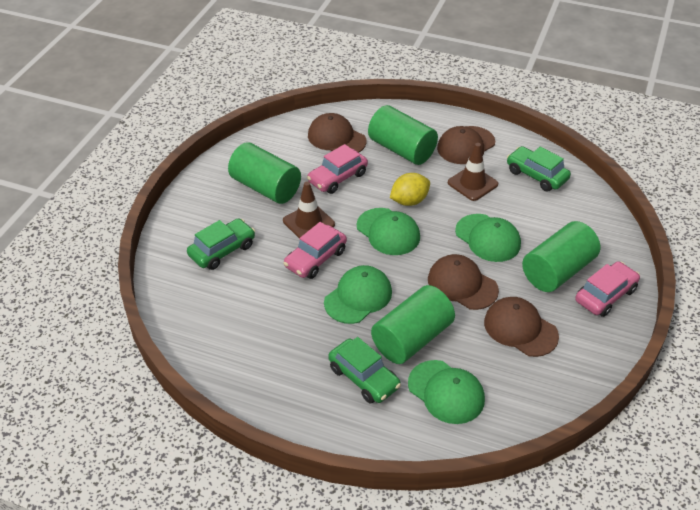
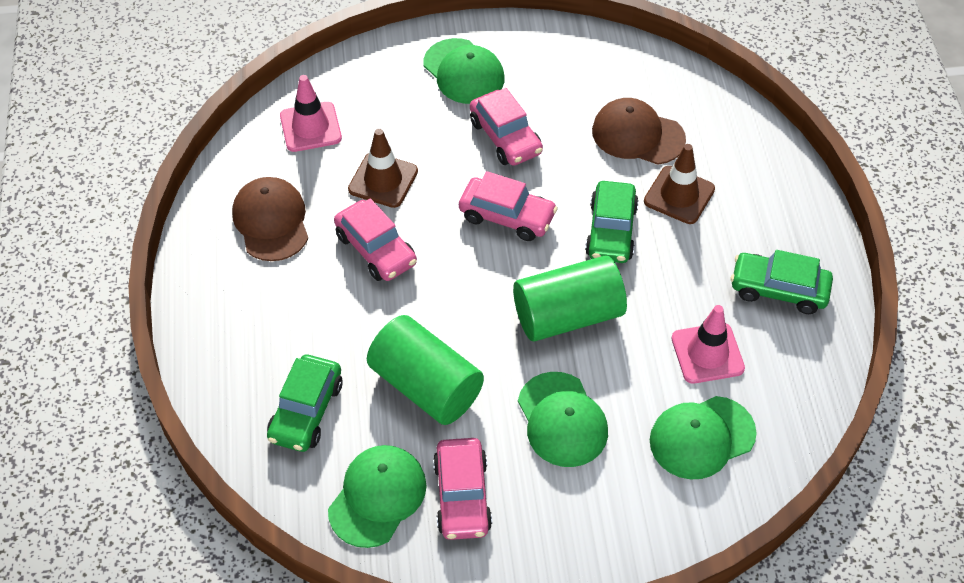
brown cap: [308,113,366,153] [428,254,499,310] [437,126,495,164] [484,297,559,357] = 4 -> [232,177,308,261] [592,98,686,165] = 2
green cylinder: [228,142,301,204] [368,105,438,165] [371,285,455,364] [522,221,600,292] = 4 -> [367,315,484,425] [513,256,627,341] = 2
pink car: [283,222,347,279] [307,144,368,194] [575,261,640,317] = 3 -> [334,198,417,281] [433,438,492,540] [459,171,558,241] [470,88,543,166] = 4
pink traffic cone: none = 0 -> [280,75,342,152] [672,305,745,384] = 2
yellow lemon: [390,173,430,206] = 1 -> none = 0

